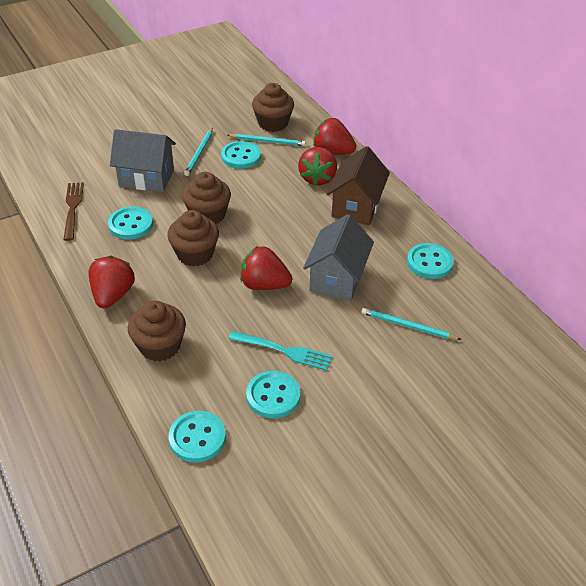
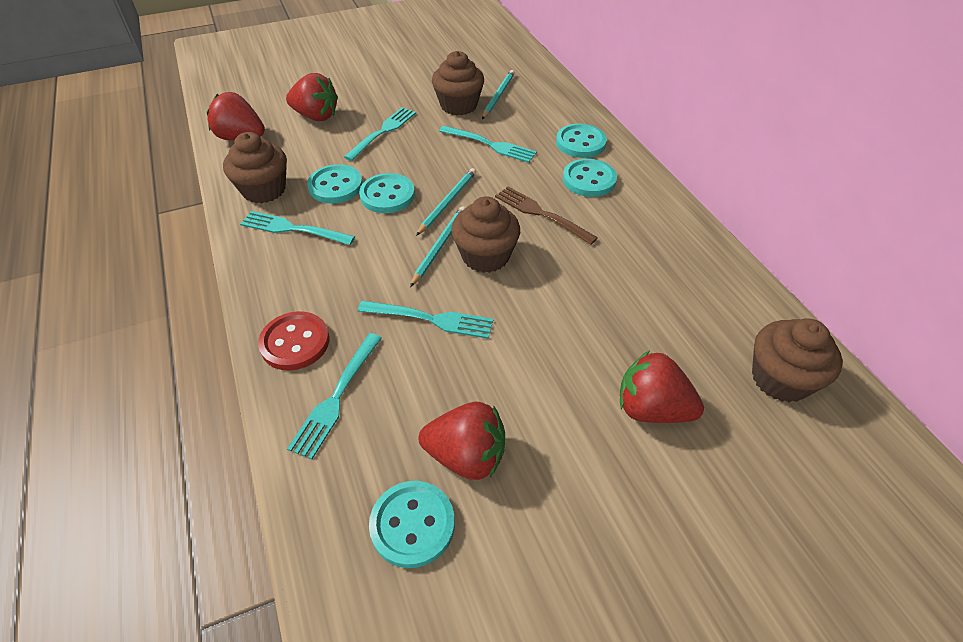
brown house: [327,146,390,225] = 1 -> none = 0
grey house: [110,129,176,192] [303,214,374,301] = 2 -> none = 0
red button: none = 0 -> [258,311,329,371] = 1
turquoise fork: [229,331,333,371] = 1 -> [240,211,355,245] [287,333,382,459] [344,107,416,161] [358,301,493,339] [439,125,537,163] = 5

